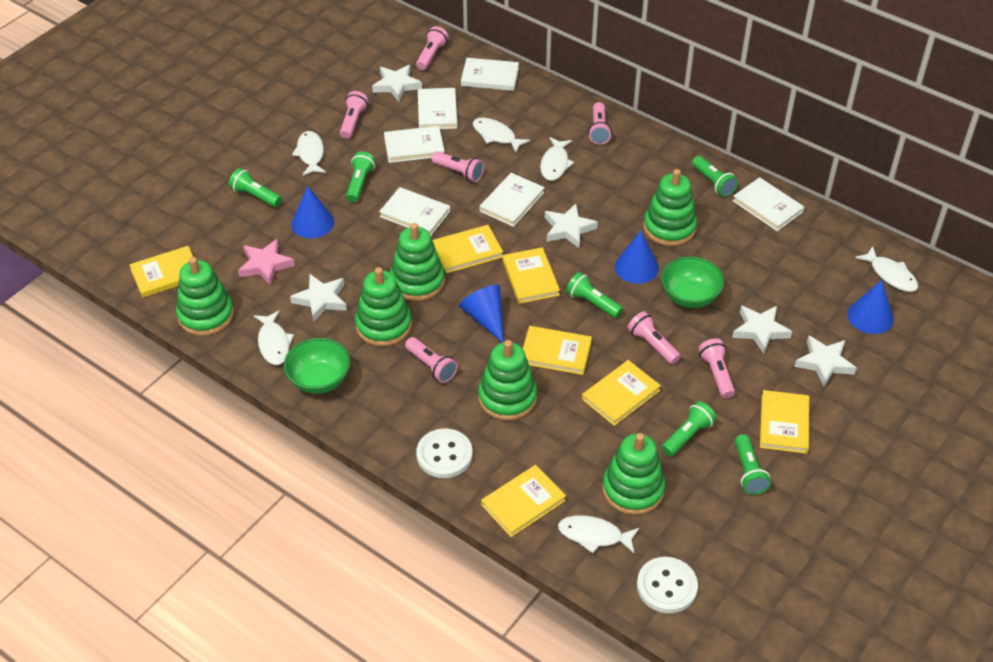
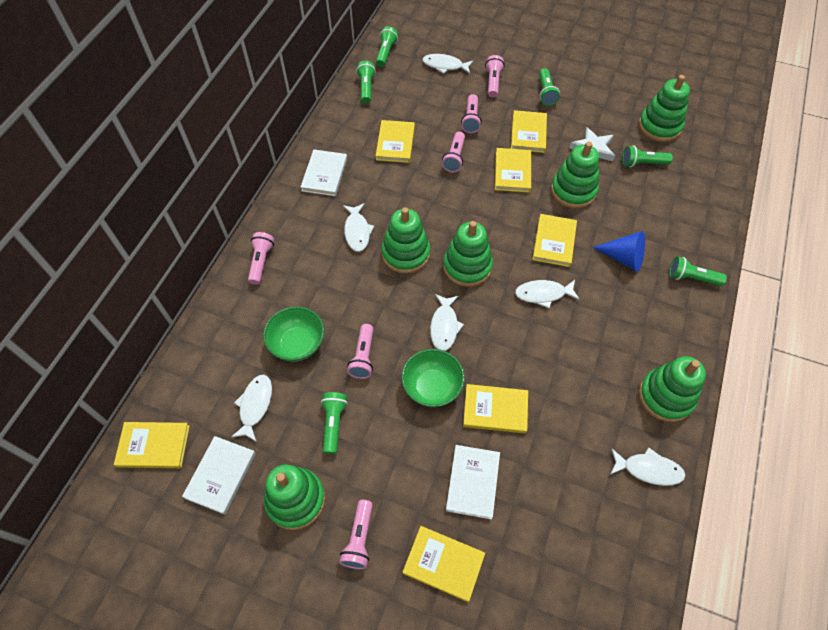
blue cone: [291,186,334,238] [459,284,504,343] [615,230,659,284] [847,280,894,334] = 4 -> [592,231,645,272] = 1
pink flashlight: [340,91,368,139] [405,337,458,383] [416,26,449,70] [432,151,484,182] [588,102,612,145] [628,311,681,364] [698,338,735,398] = 7 -> [248,232,274,285] [339,500,373,569] [347,324,373,379] [442,131,465,172] [461,94,482,133] [485,55,505,98] = 6
pink star: [238,239,295,286] = 1 -> none = 0
white book: [379,187,450,236] [384,126,445,163] [418,88,458,129] [461,58,519,91] [480,173,545,227] [733,177,804,231] = 6 -> [182,436,256,515] [301,149,347,196] [446,445,500,519] = 3
white button: [416,429,473,478] [637,557,698,613] = 2 -> none = 0
white star: [290,274,347,322] [372,65,422,102] [545,204,598,248] [732,306,792,354] [794,335,857,387] = 5 -> [569,127,615,161] = 1

